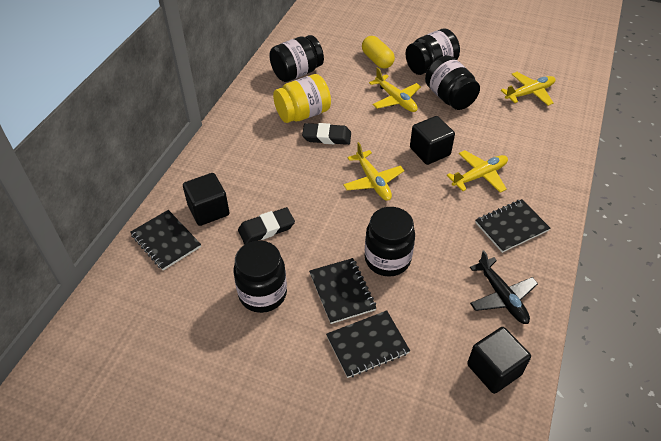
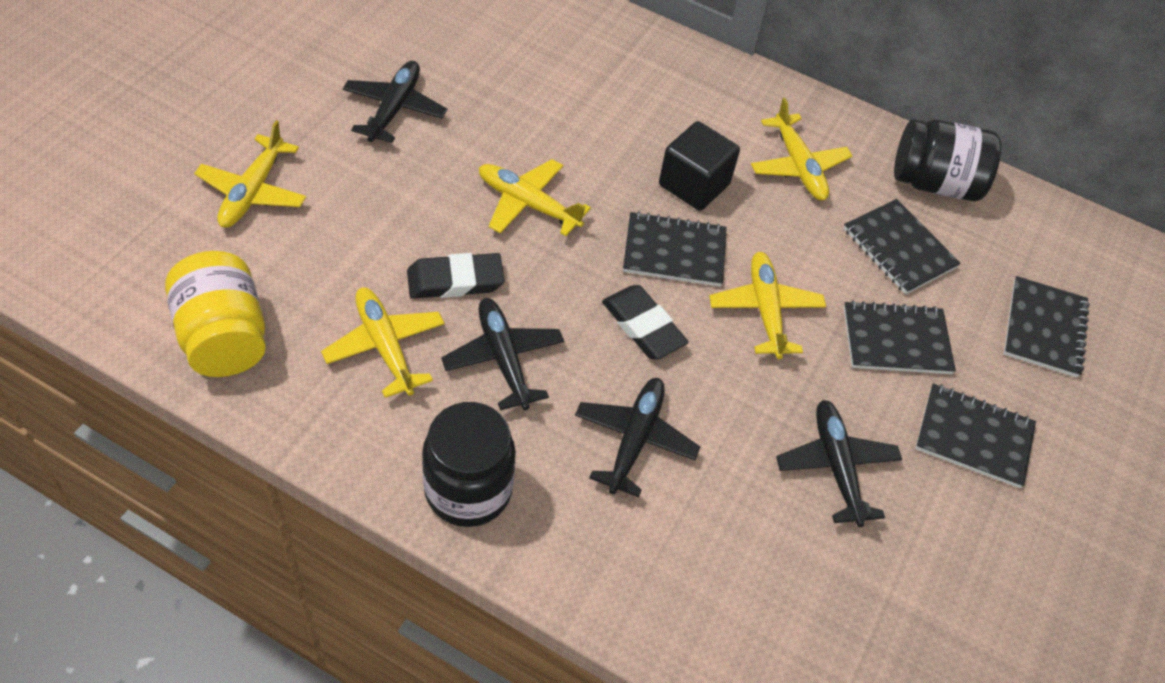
black cube: [183,173,229,226] [410,116,455,165] [467,327,531,394] = 3 -> [659,121,740,211] = 1
black jar: [233,241,287,313] [269,35,324,82] [365,207,415,277] [405,29,460,75] [425,55,480,110] = 5 -> [422,402,516,527] [894,119,1001,201] = 2
black notebook: [130,210,201,270] [309,258,376,324] [326,310,410,378] [475,199,550,253] = 4 -> [623,211,727,287] [844,199,961,294] [844,301,956,374] [915,383,1036,488] [1004,276,1090,378] = 5
black plane: [470,251,538,324] = 1 -> [343,61,447,143] [441,298,564,410] [575,378,700,497] [776,400,902,527] = 4
yellow capsule: [362,36,395,69] = 1 -> none = 0
yellow plane: [343,142,404,201] [369,67,421,112] [447,150,508,193] [501,72,556,106] = 4 -> [194,120,306,228] [321,287,445,398] [479,159,591,236] [709,252,826,359] [751,98,852,200] = 5

